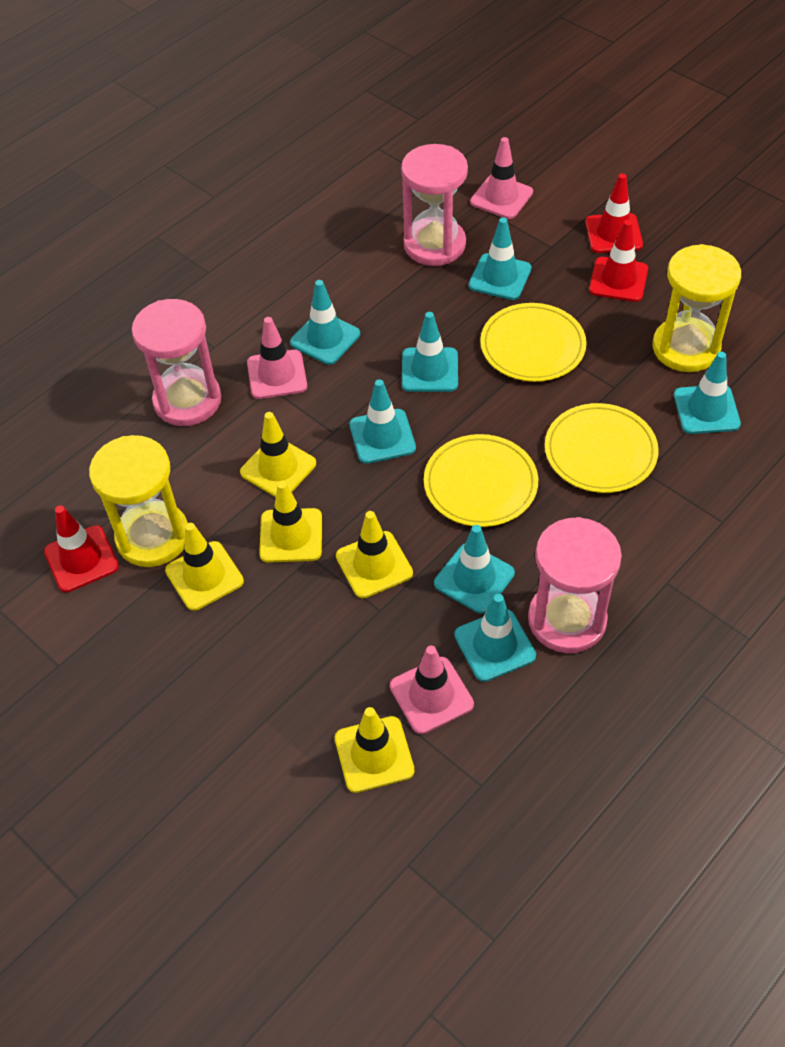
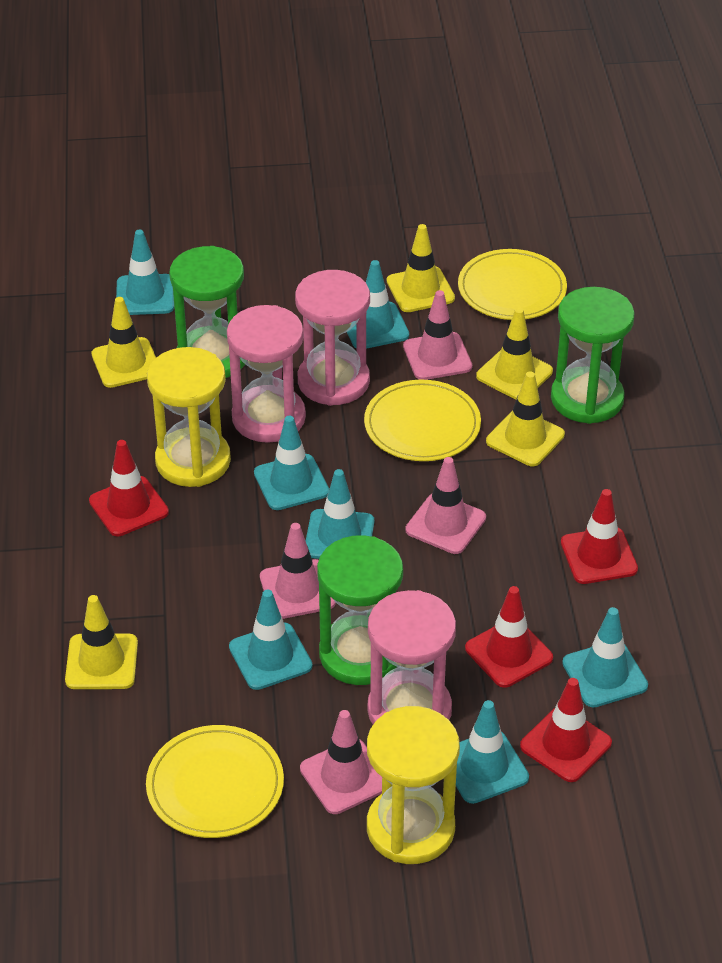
green hourglass: none = 0 -> [169,246,245,378] [317,535,403,685] [551,287,635,424] = 3
pink traffic cone: [247,317,307,399] [390,646,474,734] [470,137,533,219] = 3 -> [260,523,336,619] [300,710,382,814] [403,290,472,380] [405,457,486,554] = 4
red traffic cone: [44,505,119,592] [585,173,643,253] [589,220,648,302] = 3 -> [89,440,169,536] [465,586,553,688] [520,678,612,782] [561,489,638,584] = 4

